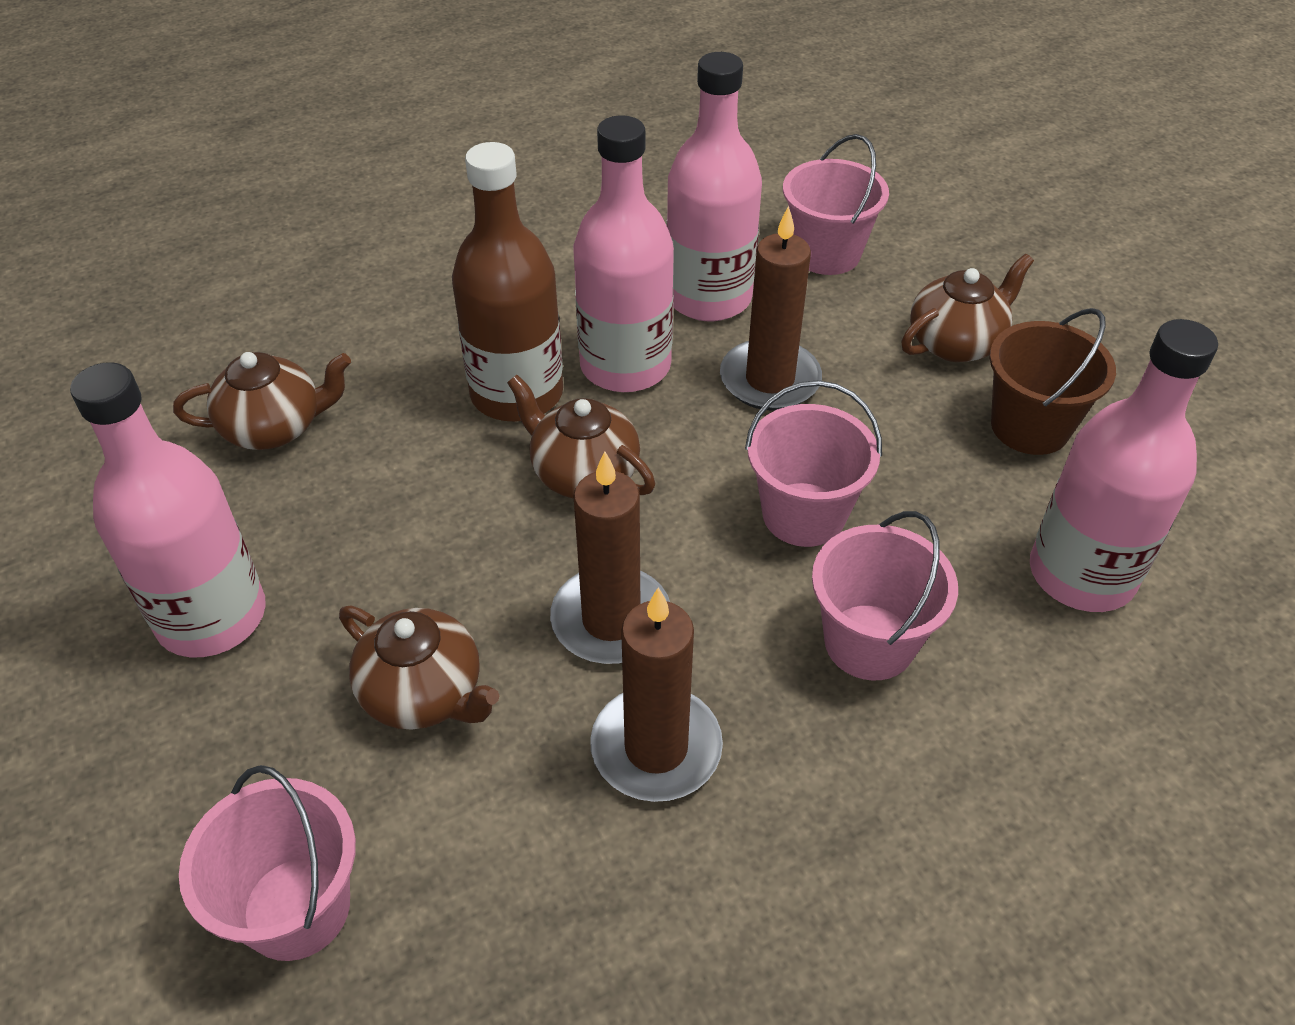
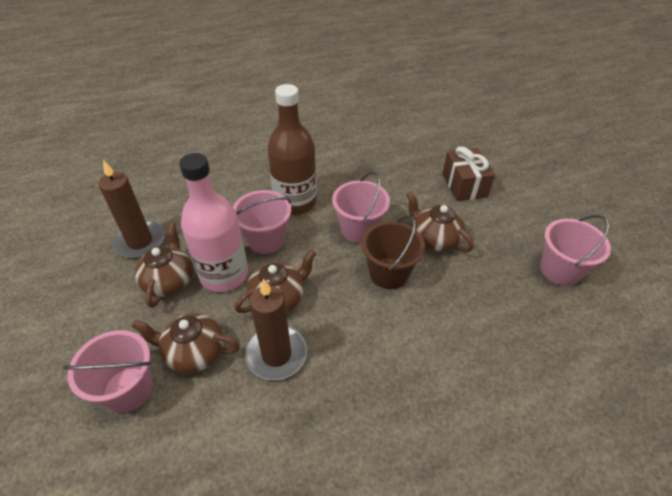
brown candle: [550,451,670,664] [590,587,723,802] [720,206,822,411] = 3 -> [98,160,165,259] [245,279,307,380] = 2
brown gift: none = 0 -> [442,146,495,201] = 1
pink bottle: [70,362,266,657] [573,115,674,392] [666,52,762,321] [1030,319,1218,612] = 4 -> [179,153,248,292] = 1

